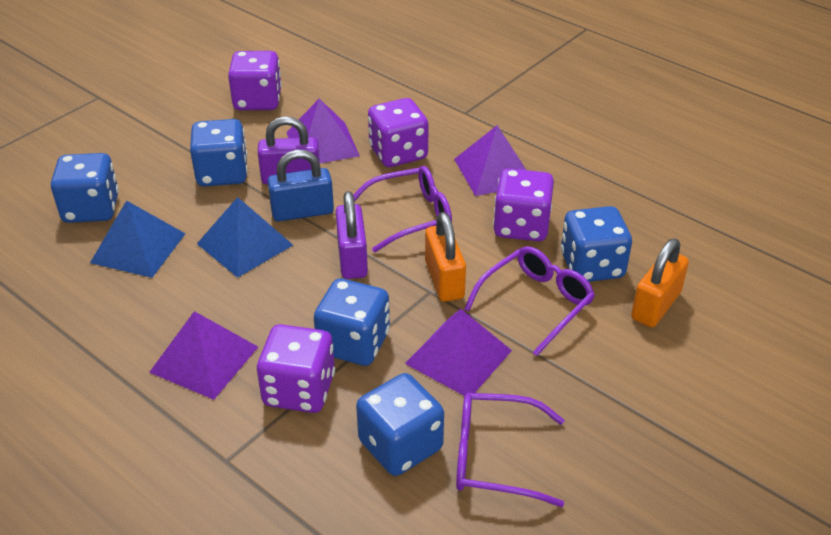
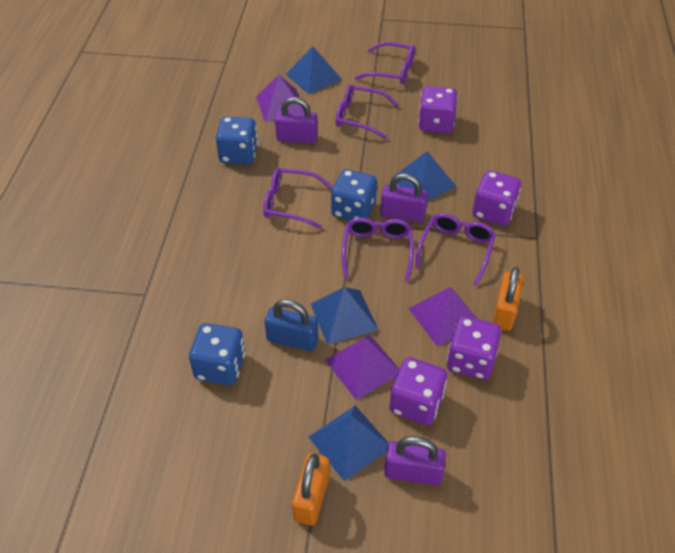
blue dice: [51,153,119,223] [190,119,248,187] [314,278,390,366] [356,373,444,476] [561,206,632,282] = 5 -> [189,323,245,385] [216,116,258,164] [331,169,377,221] = 3
blue pyramid: [90,200,185,278] [197,197,293,278] = 2 -> [286,46,342,94] [309,406,388,481] [311,287,378,345] [392,151,456,201] = 4
purple glasses: [353,166,452,252] [456,393,564,507] [464,246,595,356] = 3 -> [263,168,333,229] [335,85,399,140] [342,218,414,282] [355,42,415,84] [415,213,496,286] = 5
purple padlock: [258,116,320,184] [336,191,368,279] = 2 -> [275,97,318,143] [380,174,428,222] [384,436,446,486] = 3
purple pyramid: [149,311,258,400] [286,99,360,163] [405,309,512,396] [454,125,526,196] = 4 -> [256,75,304,122] [325,335,399,400] [408,287,477,347] = 3

